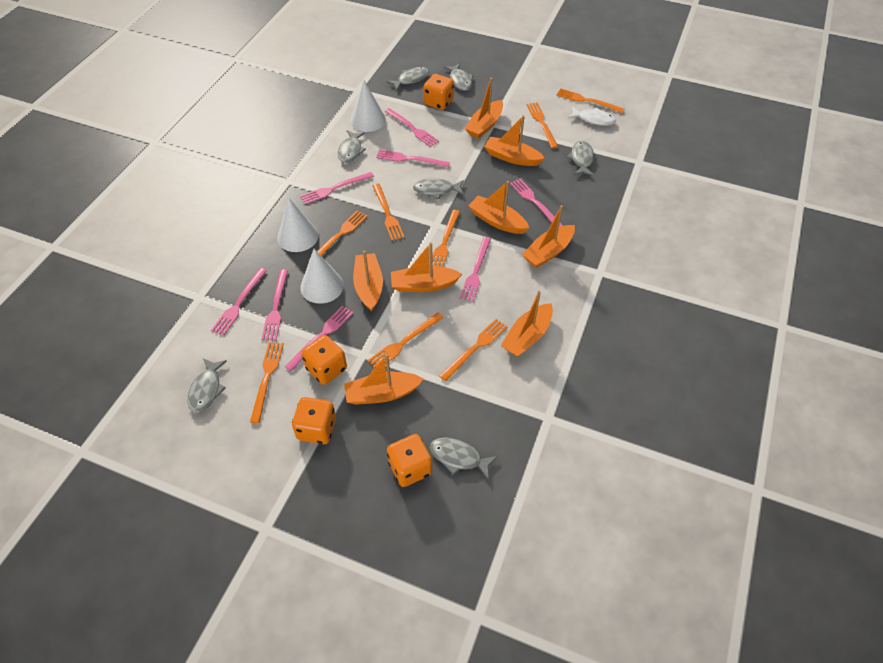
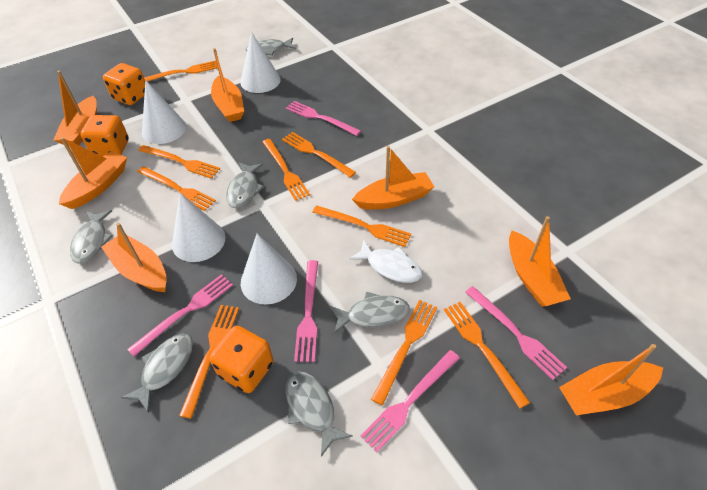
grey fish: [188,358,227,413] [338,130,366,163] [386,67,429,91] [413,178,464,200] [430,437,498,480] [444,63,473,91] [567,141,594,176] = 7 -> [70,210,113,264] [121,333,193,413] [226,162,264,209] [245,37,296,56] [285,371,353,457] [330,292,410,333] = 6
orange boat: [344,354,424,405] [353,250,383,311] [391,242,462,292] [465,78,503,139] [468,181,529,234] [484,115,545,166] [501,291,553,357] [522,205,575,268] = 8 -> [53,71,97,146] [59,137,127,209] [102,223,167,292] [211,48,244,122] [352,146,434,210] [509,216,571,307] [559,344,663,416] = 7
orange dice: [292,397,336,444] [301,335,347,385] [387,434,432,487] [423,74,454,110] = 4 -> [81,115,129,157] [103,63,145,105] [210,326,274,393] = 3
orange fork: [250,342,284,423] [308,211,367,261] [367,313,443,368] [372,184,405,240] [429,210,460,267] [439,319,508,381] [526,102,558,148] [556,89,624,113] = 8 -> [137,166,216,211] [138,145,220,179] [144,60,218,82] [179,305,239,418] [263,139,310,201] [282,132,356,178] [312,205,412,247] [371,300,437,405] [444,302,530,409] = 9
pink fork: [211,268,267,336] [261,270,288,341] [285,306,353,371] [300,172,374,204] [376,149,450,167] [385,108,439,147] [460,237,491,302] [510,179,563,227] = 8 -> [127,274,233,357] [286,101,361,136] [294,260,318,362] [360,350,460,452] [465,286,567,380] = 5
white cone: [277,198,319,252] [300,249,344,304] [350,81,386,132] = 3 -> [142,80,186,144] [172,193,225,262] [240,32,281,93] [241,234,297,304] = 4

